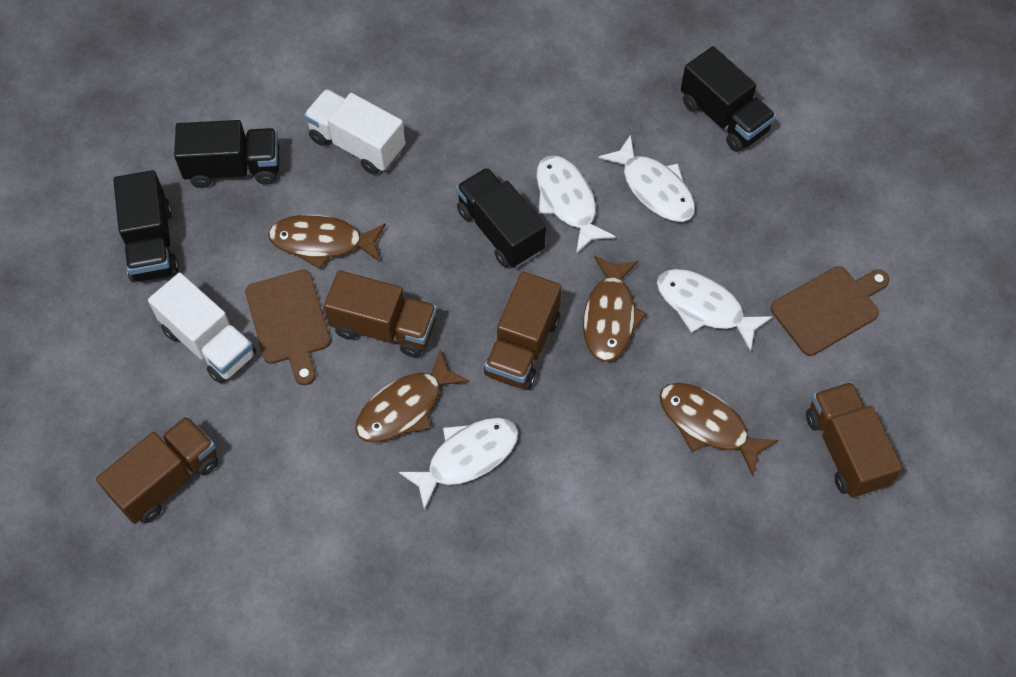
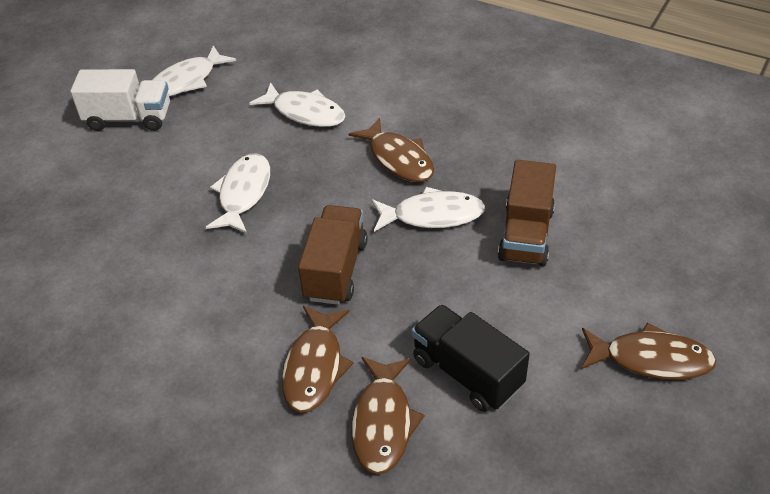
black truck: [113,170,179,282] [174,120,279,188] [456,168,546,268] [681,46,776,152] = 4 -> [412,304,530,412] = 1
brown cutting board: [245,270,331,386] [771,266,890,356] = 2 -> none = 0
brown truck: [96,416,218,524] [324,270,437,357] [484,271,561,390] [806,382,902,498] = 4 -> [298,205,367,305] [498,160,556,266] = 2
white truck: [148,273,256,383] [304,89,405,175] = 2 -> [70,69,170,131] = 1

